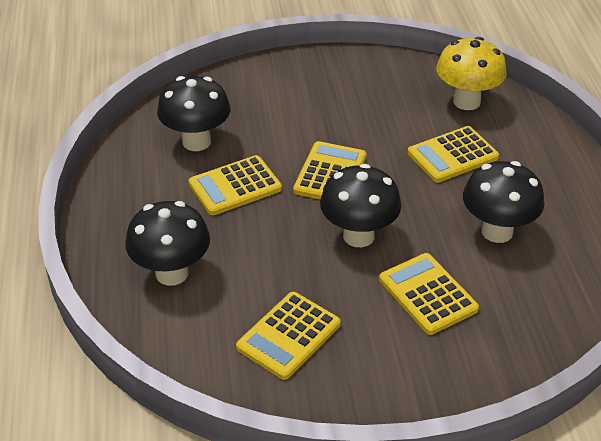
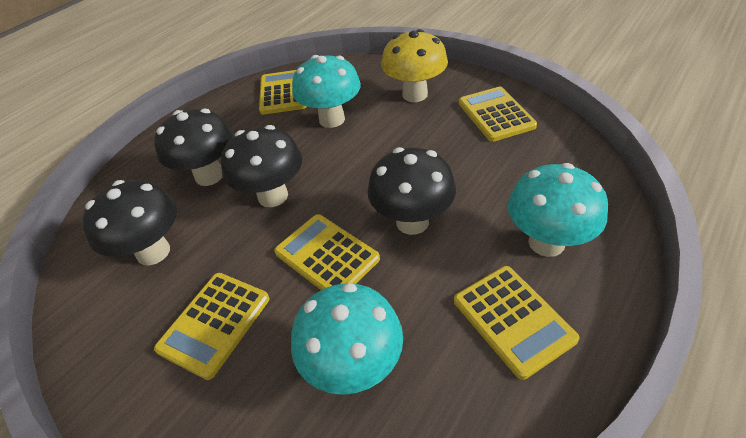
turquoise mushroom: none = 0 -> [291,283,403,395] [292,55,361,128] [508,163,608,257] = 3

